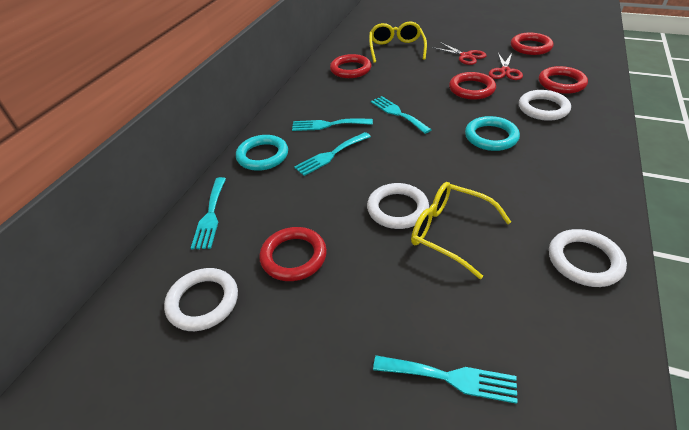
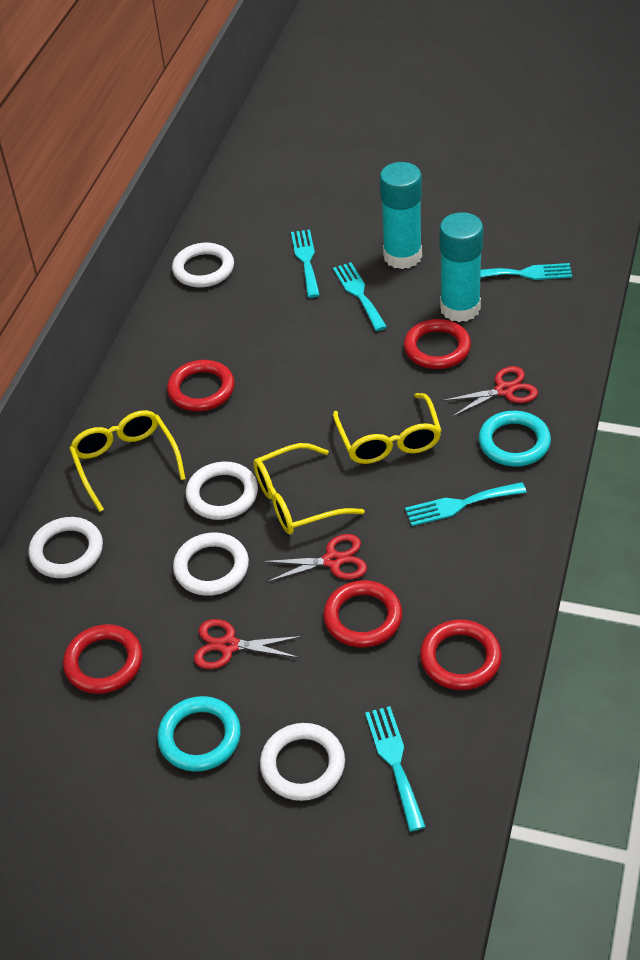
red scissors: [432,42,487,65] [489,53,523,80] = 2 -> [194,619,302,669] [262,534,367,582] [442,366,538,417] = 3
turquoise glue stick: none = 0 -> [380,162,422,269] [439,212,483,322] = 2
white ring: [164,268,238,331] [367,183,429,229] [519,90,571,121] [549,229,627,287] = 4 -> [29,517,103,578] [172,243,234,287] [173,532,249,596] [186,462,258,520] [260,723,345,801] = 5
yellow glasses: [369,22,427,63] [411,182,511,279] = 2 -> [69,410,186,512] [253,443,365,534] [333,393,442,464] = 3

